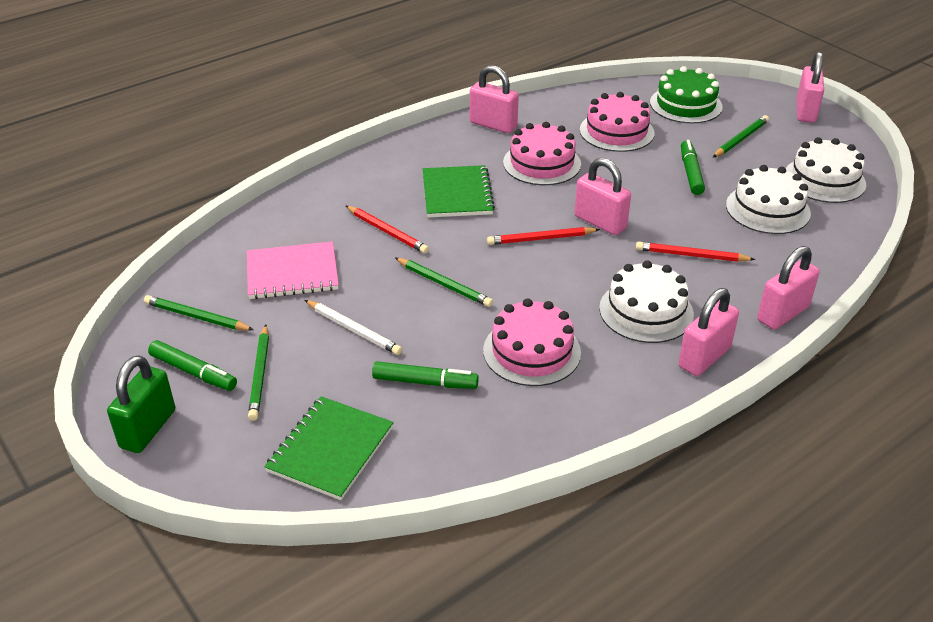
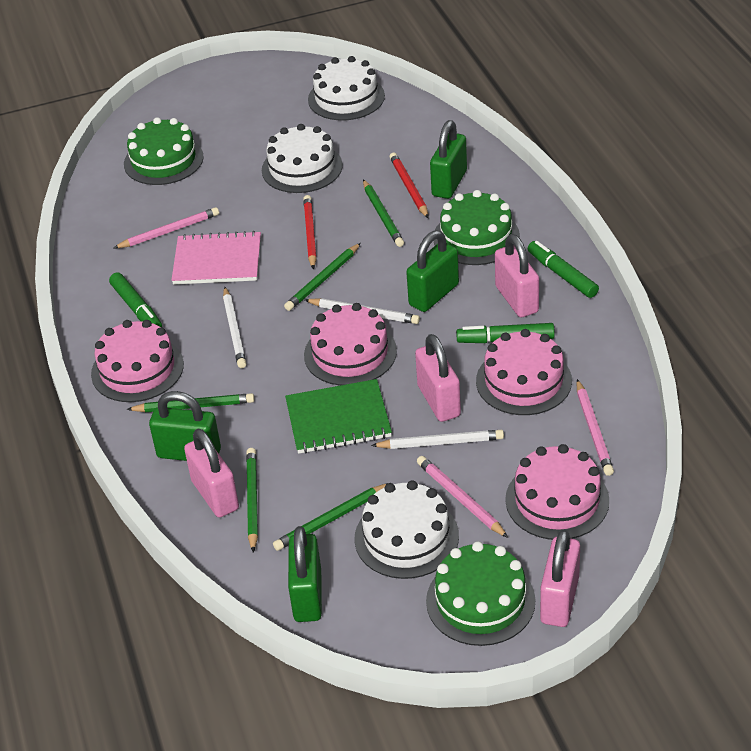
green cake: [650,66,723,123] = 1 -> [124,117,204,185] [426,541,536,646] [434,190,520,265] = 3
green notebook: [264,396,394,500] [423,165,495,218] = 2 -> [285,379,392,454] = 1
green padlock: [107,355,175,453] = 1 -> [149,391,221,461] [288,526,322,622] [406,230,459,312] [430,120,467,199] = 4
green pencil: [144,295,254,331] [248,325,269,421] [395,258,493,307] [713,115,769,157] = 4 -> [126,393,255,412] [246,448,258,553] [273,483,388,551] [284,243,361,311] [363,179,404,247] = 5
pink cake: [483,298,581,386] [503,122,581,185] [580,92,655,152] = 3 -> [91,320,184,402] [304,303,397,386] [476,329,572,415] [505,444,609,540] = 4
pink padlock: [470,65,519,133] [574,158,631,235] [679,288,739,376] [757,246,820,330] [796,52,824,123] = 5 -> [184,429,239,518] [415,334,461,422] [495,234,539,317] [540,529,580,627] = 4
pink pencil: none = 0 -> [114,207,219,248] [417,456,508,538] [576,379,614,476] = 3
red pencil: [346,206,429,254] [487,227,600,245] [636,241,756,262] = 3 -> [303,195,317,269] [389,153,429,218] = 2
white pencil: [305,300,402,355] = 1 -> [223,287,247,368] [305,298,420,324] [371,430,504,449] = 3

